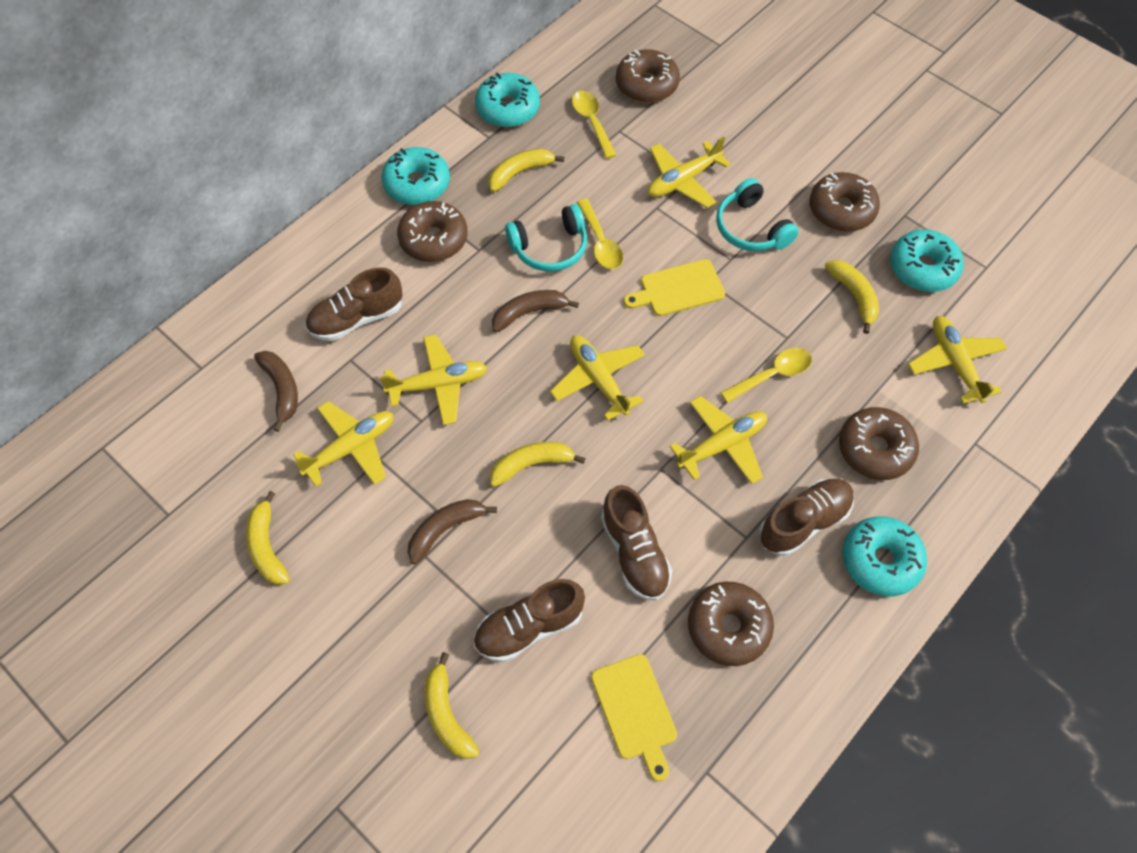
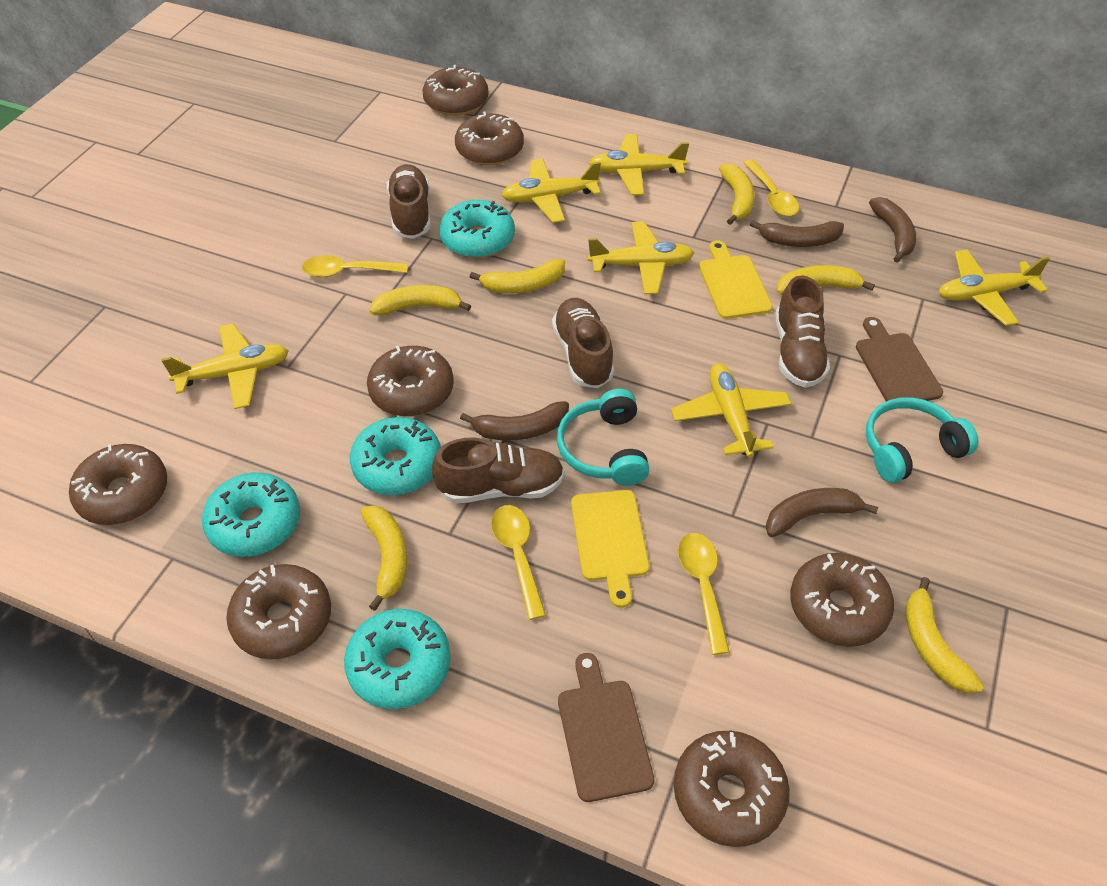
brown banana: [254,351,298,432] [408,499,497,564] [492,290,579,332] = 3 -> [460,401,569,441] [750,220,844,247] [765,488,878,537] [869,197,916,263] = 4
brown cutting board: none = 0 -> [558,653,655,802] [856,317,943,401] = 2
brown donut: [397,201,468,262] [616,49,680,103] [688,582,774,666] [810,172,880,232] [839,407,919,480] = 5 -> [69,444,167,525] [226,564,331,659] [367,346,454,417] [422,65,488,116] [455,112,524,165] [674,731,790,847] [790,553,894,647] = 7
yellow banana: [246,491,290,585] [425,652,480,759] [488,149,564,192] [490,442,586,487] [825,260,879,334] = 5 -> [361,505,407,611] [370,285,471,316] [470,259,565,293] [719,163,755,225] [777,265,875,295] [905,577,984,693] = 6
yellow spoon: [572,91,617,159] [577,199,623,269] [720,348,812,403] = 3 -> [302,255,408,277] [491,505,546,620] [678,533,730,655] [744,160,799,216] = 4

